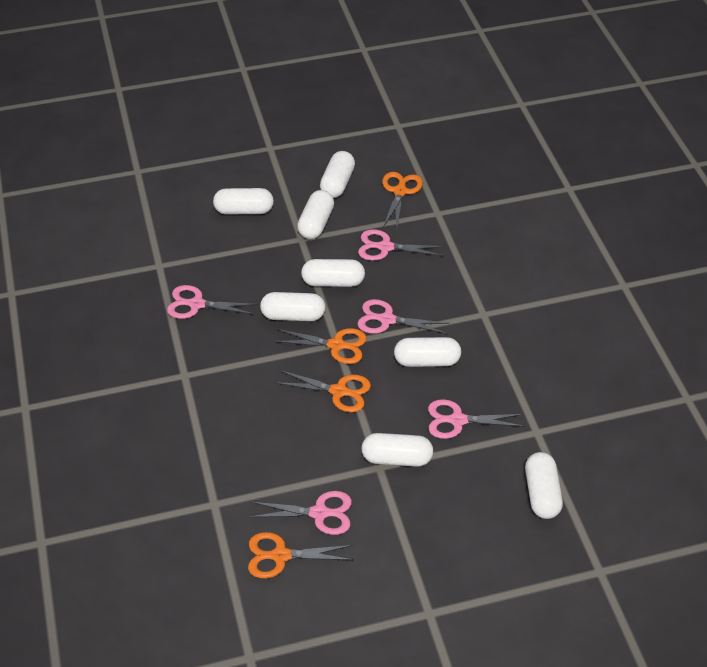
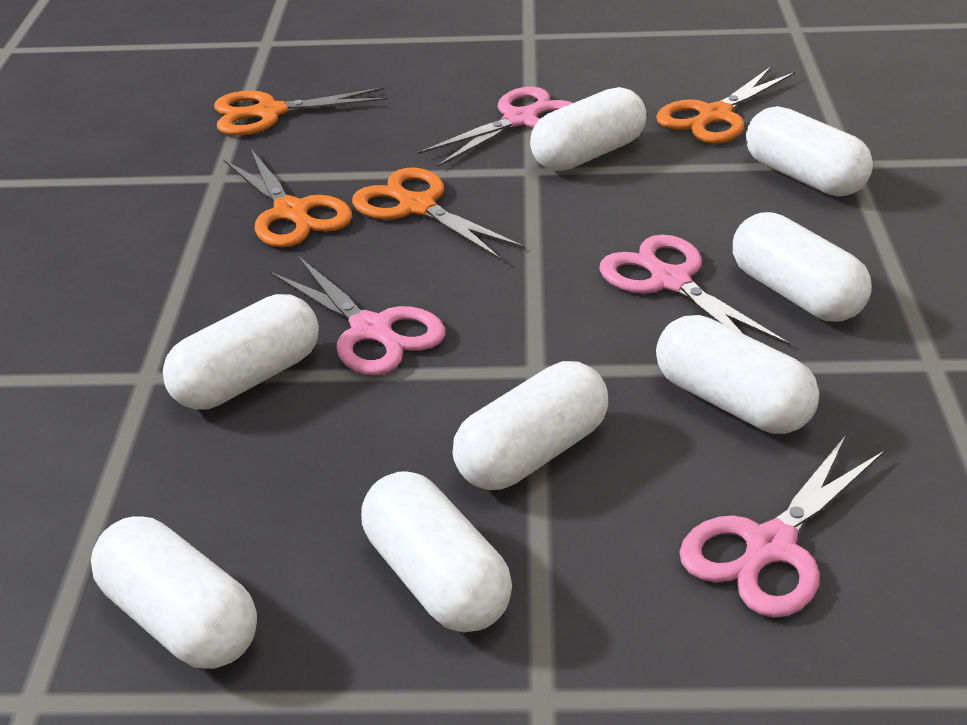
pink scissors: [167,285,258,319] [250,491,352,535] [357,299,449,334] [358,229,445,261] [428,399,525,439] = 5 -> [270,256,445,375] [418,87,572,167] [599,235,790,345] [680,435,885,618] = 4

